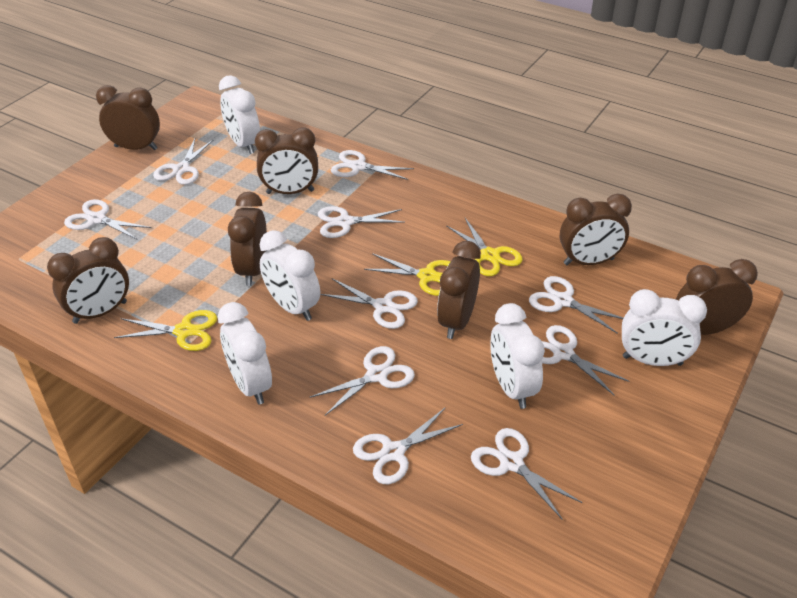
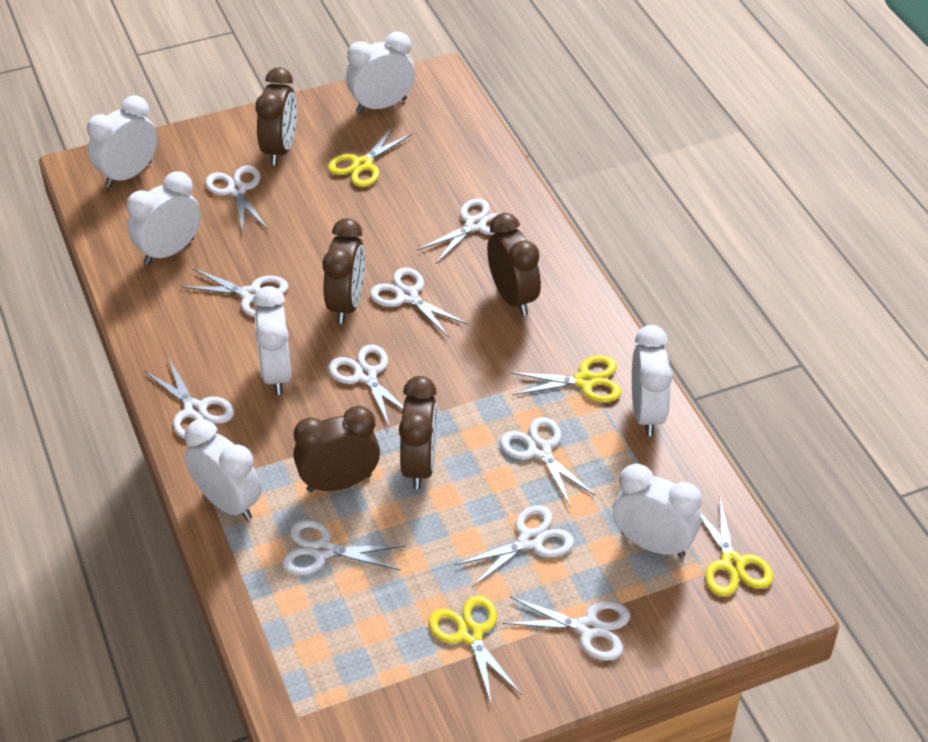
brown clock: [47,237,129,324] [96,85,160,150] [228,192,267,286] [255,127,318,194] [437,241,481,339] [560,194,632,265] [676,259,758,335] = 7 -> [255,67,297,165] [293,406,380,492] [323,218,365,324] [399,376,437,490] [487,213,541,316] = 5
white clock: [218,302,272,405] [219,75,260,154] [260,230,320,321] [490,303,545,409] [622,289,707,366] = 5 -> [87,95,157,187] [127,171,201,264] [185,419,262,521] [253,286,292,395] [346,32,415,113] [613,464,701,558] [632,325,672,436] = 7
yellow scissors: [114,310,217,351] [364,253,451,296] [446,218,522,276] = 3 -> [328,125,413,187] [428,596,522,706] [510,355,621,402] [701,498,773,597] = 4

